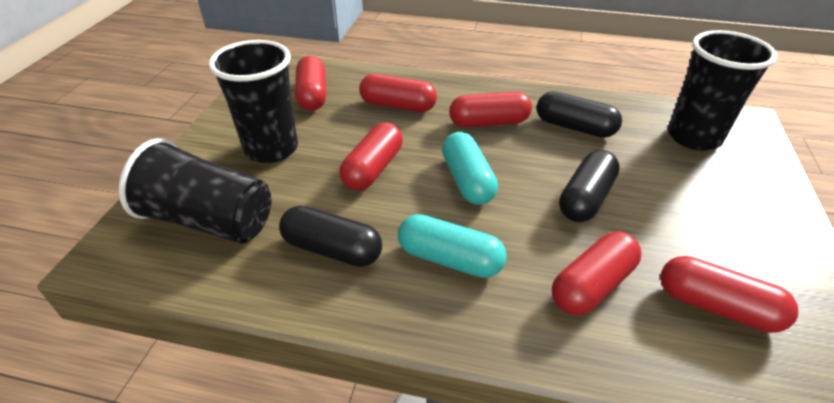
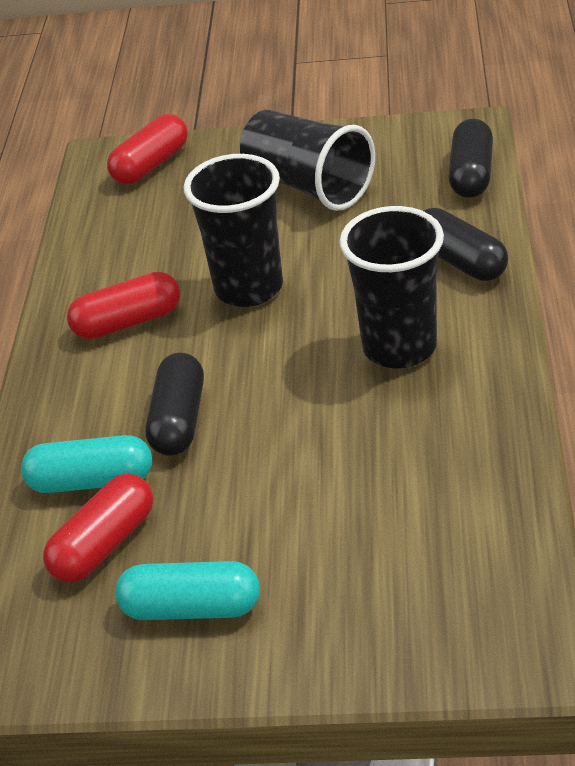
red capsule: [295,56,326,111] [339,122,403,191] [359,74,437,112] [449,92,532,128] [552,231,641,315] [660,256,798,333] = 6 -> [43,474,153,583] [67,272,180,339] [107,114,188,184] = 3

